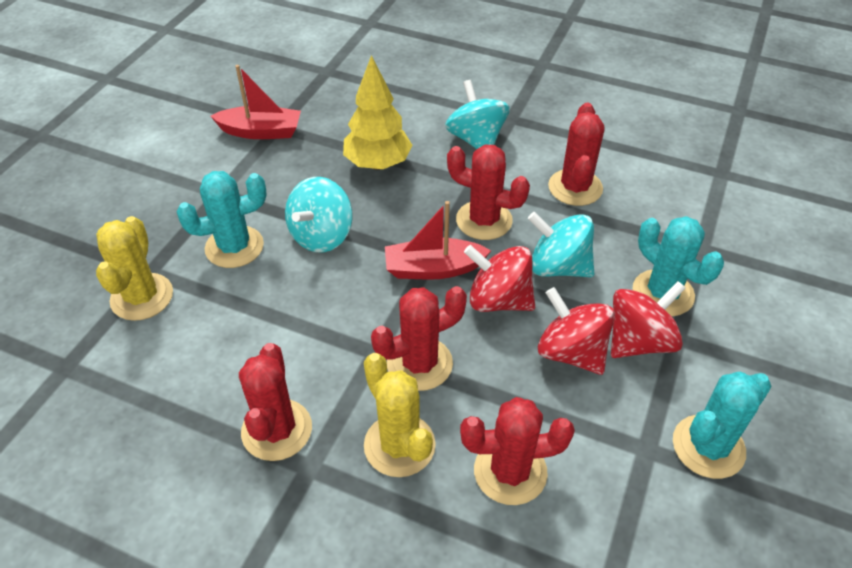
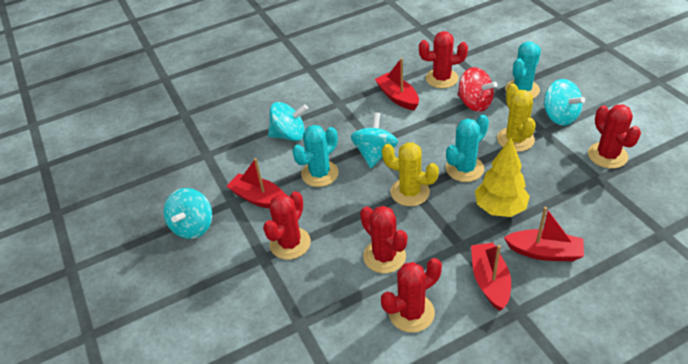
red boat: [210,65,301,139] [385,201,491,280] = 2 -> [227,158,285,209] [375,58,419,111] [471,243,511,311] [504,207,584,261] = 4
red spinning top: [464,245,535,312] [538,287,615,375] [611,281,686,358] = 3 -> [457,67,498,112] = 1
turquoise spinning top: [285,177,353,252] [445,80,510,149] [528,212,594,277] = 3 -> [164,188,212,239] [268,102,308,141] [351,112,398,168] [543,79,585,126] = 4

